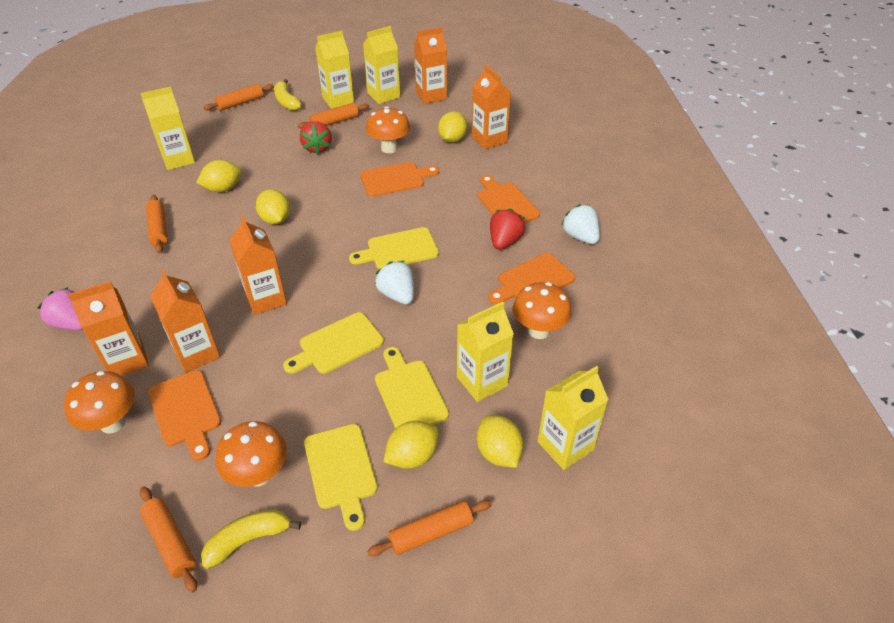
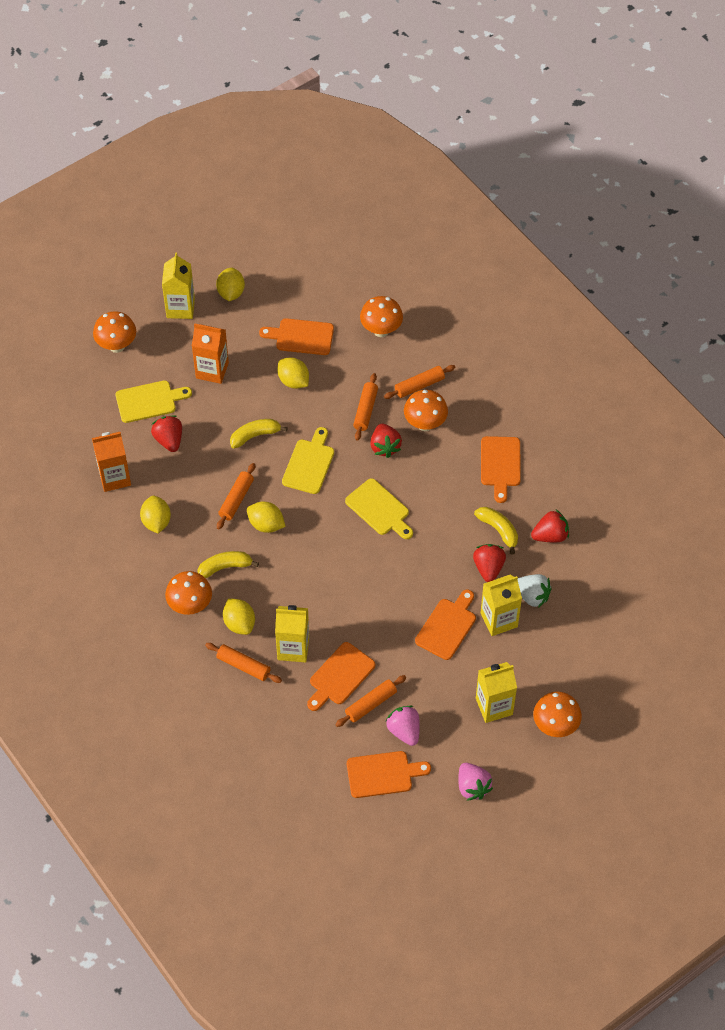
orange carton: [68,281,149,376] [150,270,220,373] [229,216,287,315] [414,27,447,104] [471,65,511,150] = 5 -> [92,432,131,492] [192,323,229,384] = 2
orange cutting board: [148,370,221,461] [360,162,439,197] [478,175,540,223] [488,253,575,304] = 4 -> [259,318,334,355] [307,642,375,711] [347,751,431,798] [415,590,476,660] [481,436,521,503] = 5
orange mushroom: [64,371,135,433] [216,421,287,487] [366,106,410,153] [513,282,572,339] = 4 -> [93,311,136,353] [165,571,212,615] [360,296,403,337] [404,390,448,431] [533,691,582,737] = 5
pink strawberry: [38,287,83,330] = 1 -> [385,706,420,746] [458,763,493,801] = 2
red strawberry: [300,121,332,154] [490,209,525,250] = 2 -> [151,415,182,452] [370,423,402,458] [473,544,506,582] [531,510,569,542] = 4
white strawberry: [375,261,414,304] [561,204,600,244] = 2 -> [518,574,552,608] = 1
yellow banana: [201,509,301,569] [274,79,302,111] = 2 -> [197,551,259,578] [230,419,288,449] [474,507,518,555] = 3
yellow carton: [140,86,195,170] [315,31,354,109] [363,26,400,104] [457,302,514,402] [537,366,609,470] = 5 -> [162,252,195,319] [275,605,309,663] [476,662,517,723] [480,574,522,636] = 4
yellow cutting board: [283,312,384,373] [304,424,378,531] [349,227,439,269] [375,347,449,429] = 4 -> [116,380,192,423] [282,427,334,494] [345,478,413,539] = 3

